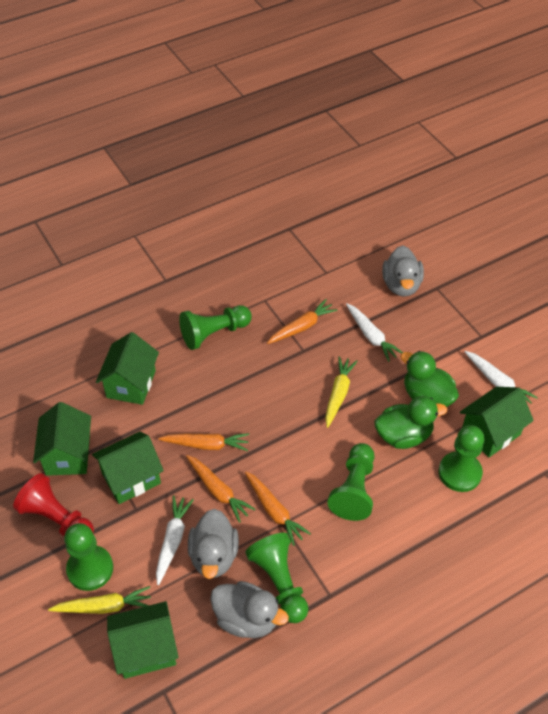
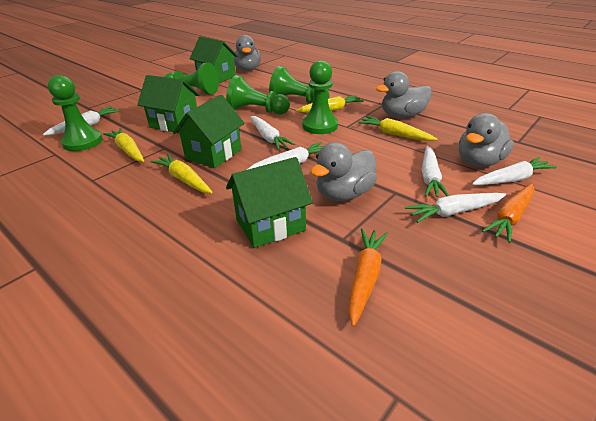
green duck: [375,396,447,449] [400,351,459,407] = 2 -> none = 0
green house: [33,402,91,476] [92,431,164,504] [96,332,159,405] [107,601,179,679] [460,387,534,457] = 5 -> [137,75,200,133] [173,95,245,168] [190,36,238,83] [226,157,313,248] = 4
grey duck: [188,509,239,579] [210,581,289,638] [382,245,424,297] = 3 -> [234,35,261,71] [310,142,377,201] [376,71,432,118] [459,113,514,167] = 4
orange carrot: [158,433,249,451] [186,455,255,523] [245,472,311,546] [267,299,338,344] = 4 -> [349,228,388,327] [482,184,534,243] = 2
red pawn: [13,473,94,536] = 1 -> none = 0
white carrot: [156,495,194,585] [346,303,403,362] [465,351,538,403] = 3 -> [43,107,120,136] [247,142,324,170] [250,116,295,150] [405,193,506,223] [422,146,449,197] [472,157,557,185] = 6
yellow carrot: [48,586,151,614] [325,356,357,428] = 2 -> [103,128,144,162] [151,154,213,193] [296,95,364,113] [358,116,437,141] = 4

